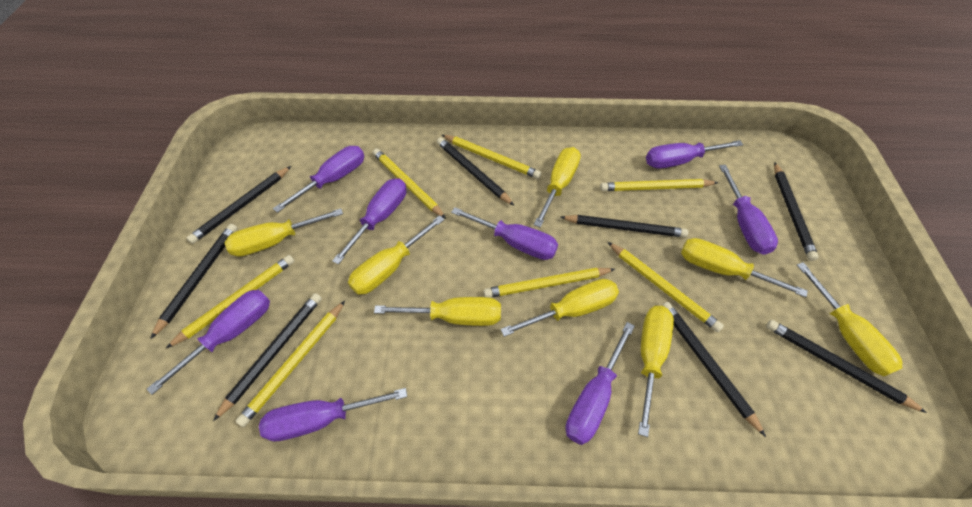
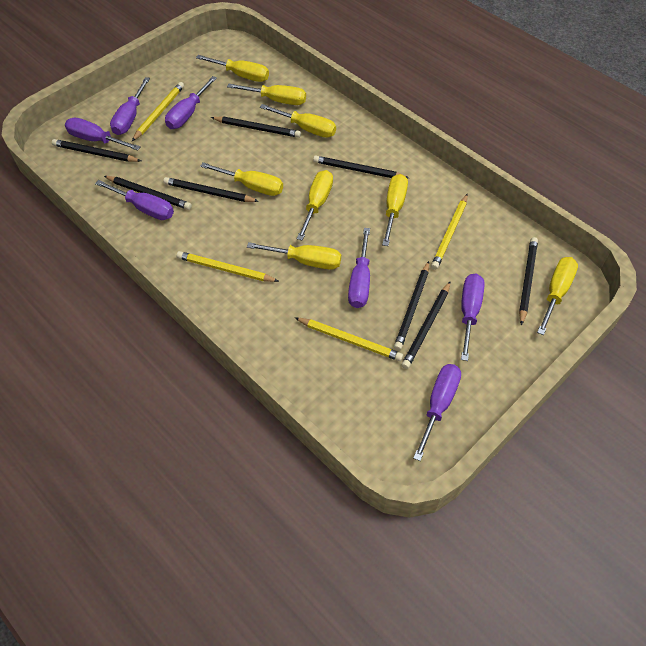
purple screwdriver: [147,290,270,395] [259,388,407,441] [273,146,364,213] [332,178,406,265] [451,207,558,260] [566,322,635,445] [646,140,743,169] [719,165,778,255] = 8 -> [65,118,141,151] [95,180,174,220] [110,77,150,135] [165,76,217,129] [348,228,370,308] [413,364,461,461] [461,274,485,361] = 7
yellow pencil: [166,255,294,348] [235,301,345,427] [373,148,446,219] [442,135,541,179] [483,268,615,298] [600,179,718,191] [608,242,724,332] = 7 -> [132,82,184,141] [177,251,279,282] [295,318,403,361] [431,193,468,270] = 4

